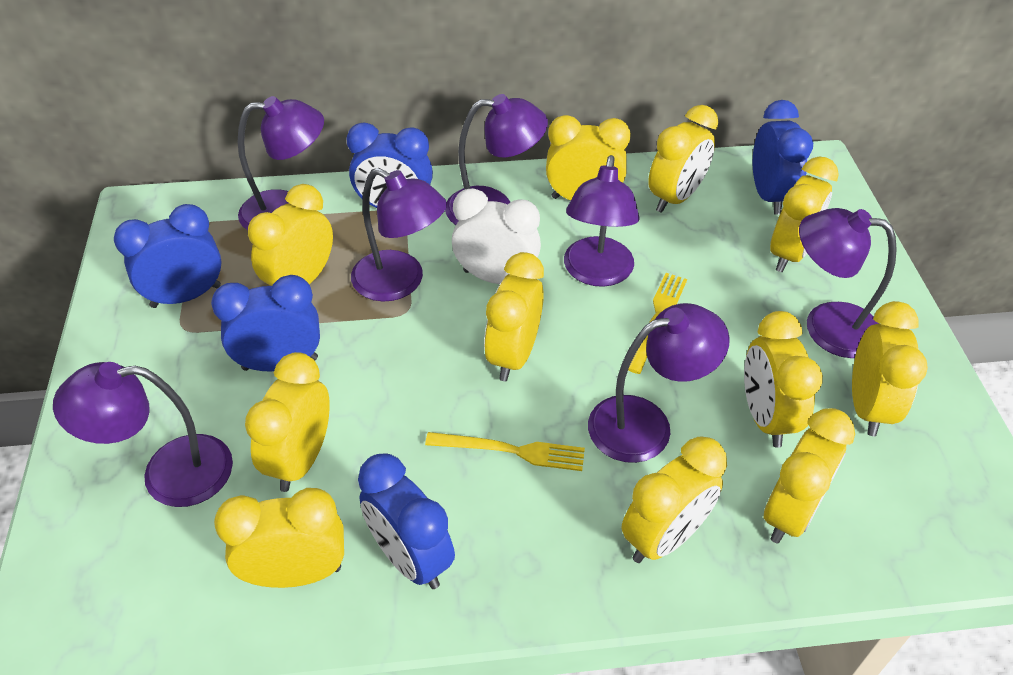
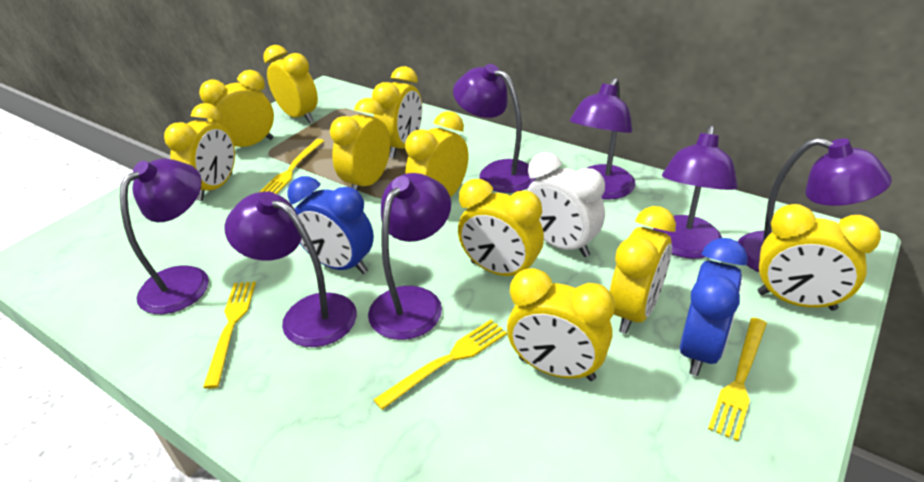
blue clock: [114,204,222,308] [211,275,320,372] [347,123,433,208] [358,453,455,589] [753,100,813,215] = 5 -> [287,176,374,274] [680,238,748,376] = 2
yellow clock: [214,488,344,588] [245,352,330,492] [248,184,333,286] [484,252,544,381] [546,115,631,200] [621,437,727,563] [648,105,718,213] [744,311,823,448] [764,408,855,544] [770,156,839,272] [852,301,928,436] = 11 -> [164,103,235,201] [199,70,274,147] [263,45,318,123] [330,98,390,191] [372,66,422,158] [405,111,468,198] [458,179,544,276] [507,268,615,381] [610,206,676,334] [758,204,881,311] = 10
yellow fork: [425,432,585,471] [628,273,687,374] = 2 -> [203,281,256,389] [260,139,324,194] [373,320,507,410] [708,318,767,441] = 4

